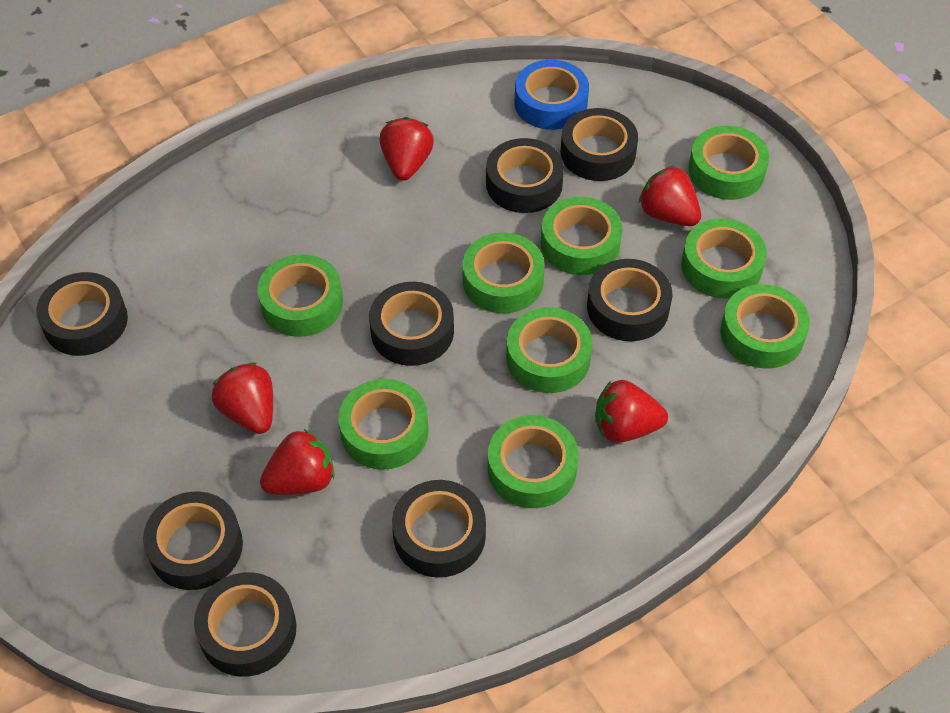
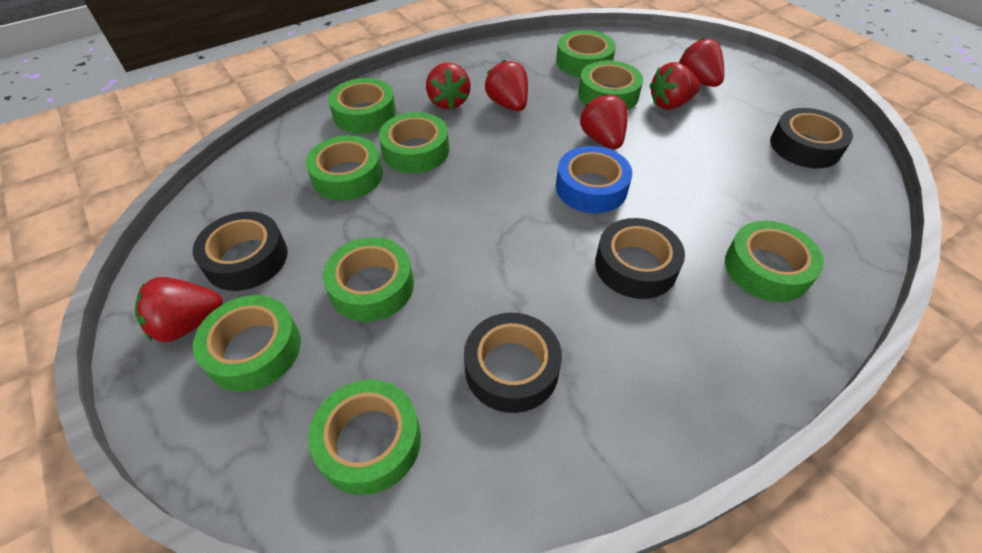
black tape: [36,272,128,356] [143,491,243,590] [194,572,297,677] [369,282,454,366] [392,480,486,578] [486,138,564,213] [560,108,638,181] [587,259,672,341] = 8 -> [193,211,288,291] [464,313,562,413] [595,218,685,299] [770,108,853,168] = 4
red strawberry: [211,363,273,434] [260,429,335,495] [379,117,434,181] [595,380,668,443] [639,166,701,226] = 5 -> [135,277,223,342] [426,63,471,110] [485,60,528,111] [580,93,628,149] [650,62,700,110] [679,38,724,87] = 6

